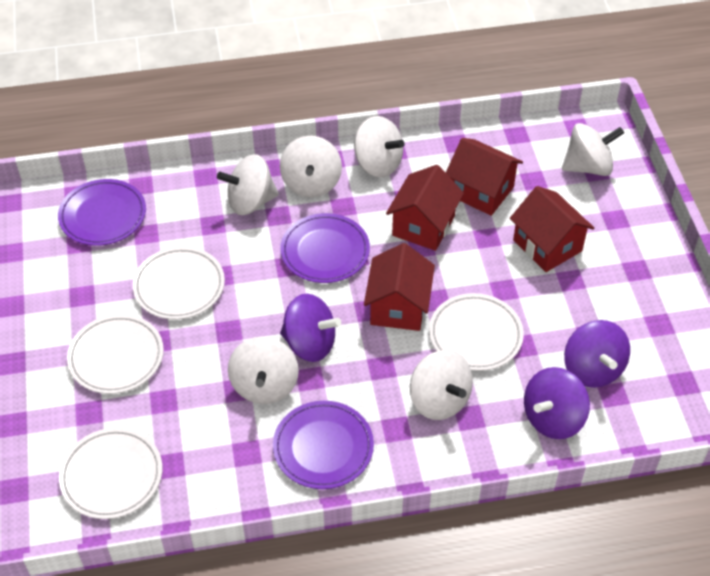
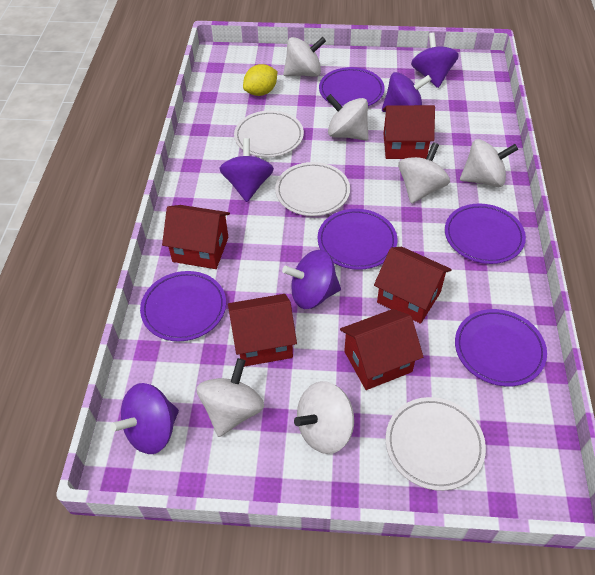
purple plate: [58,179,146,246] [273,401,374,489] [280,213,370,283] = 3 -> [140,271,226,341] [317,209,397,270] [319,67,385,106] [445,204,526,264] [455,309,547,387] = 5
purple spinning top: [280,294,341,362] [524,367,590,439] [564,320,630,388] = 3 -> [111,383,179,454] [219,138,274,202] [282,250,341,309] [382,72,432,112] [411,32,459,88] = 5
red house: [364,243,435,331] [386,165,464,251] [446,138,523,216] [510,186,594,272] = 4 -> [162,205,230,269] [228,294,297,367] [340,309,423,390] [374,247,452,324] [383,105,435,159] = 5
white plate: [59,428,162,519] [67,314,164,394] [133,246,225,320] [429,293,524,371] = 4 -> [234,110,304,157] [275,162,350,216] [386,397,486,491] = 3
yellow lemon: none = 0 -> [243,64,277,96] = 1

